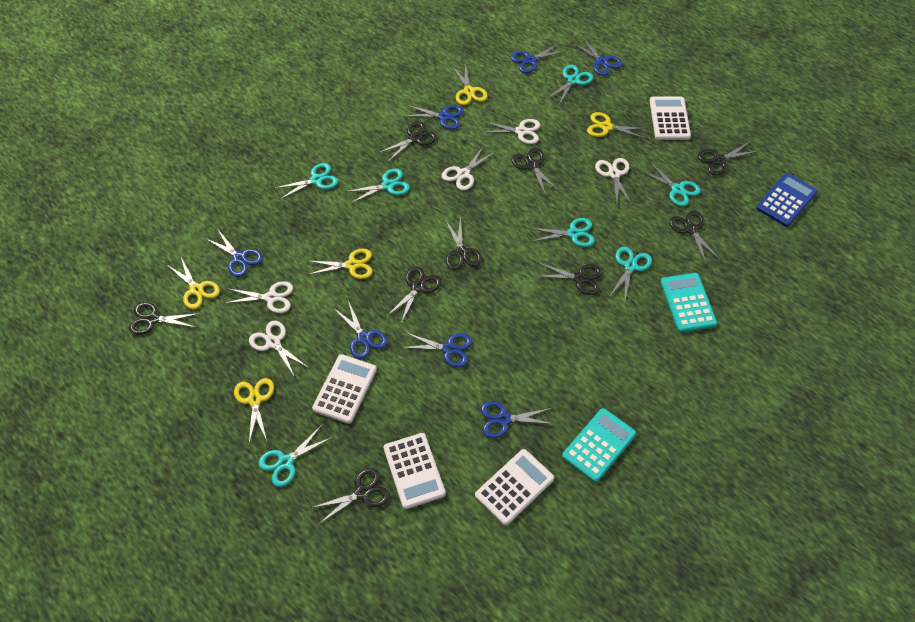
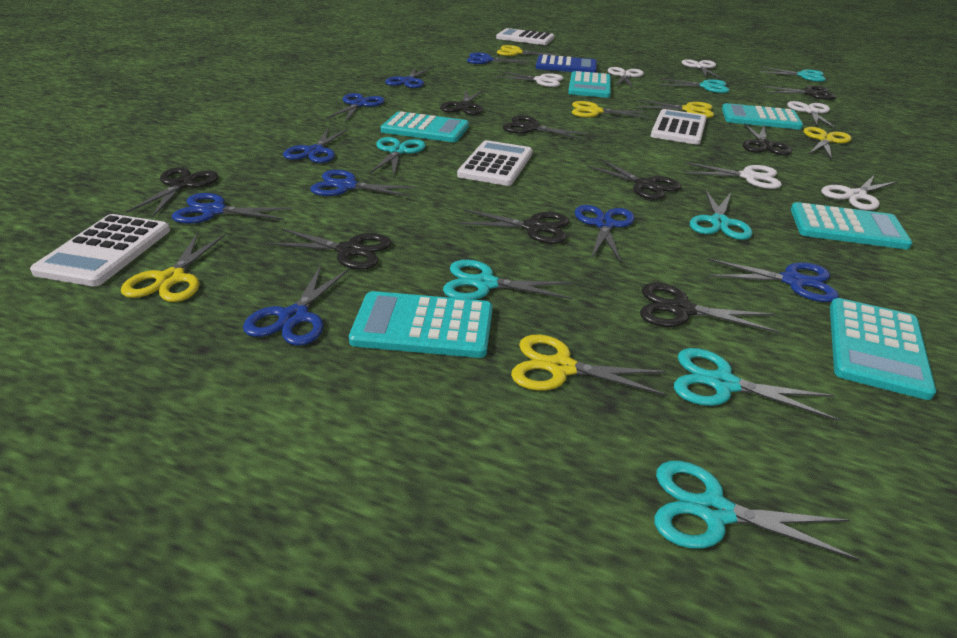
blue scissors: [205,230,263,277] [335,300,388,359] [401,333,472,367] [405,105,464,130] [481,401,554,438] [510,43,566,73] [572,38,622,76] = 7 -> [172,193,292,224] [243,265,350,346] [283,129,348,163] [310,170,417,197] [326,93,385,122] [385,67,431,88] [467,52,530,64] [575,205,634,263] [707,258,839,302] = 9
turquoise calculator: [562,408,636,482] [660,273,717,333] = 2 -> [349,291,493,358] [381,111,469,142] [568,71,611,98] [722,103,803,130] [791,202,912,249] [830,298,936,400] = 6
white scissors: [226,281,293,313] [249,320,309,376] [442,147,496,191] [480,119,540,144] [595,158,632,205] = 5 -> [495,71,563,87] [608,67,644,89] [682,59,722,79] [684,162,782,189] [787,101,837,129] [821,175,898,210] = 6
yellow scissors: [166,258,220,309] [234,378,274,443] [307,249,373,279] [452,63,488,105] [587,112,648,139] = 5 -> [121,233,225,302] [497,45,558,56] [511,335,667,396] [572,101,649,117] [638,99,714,118] [804,127,852,160] = 6

